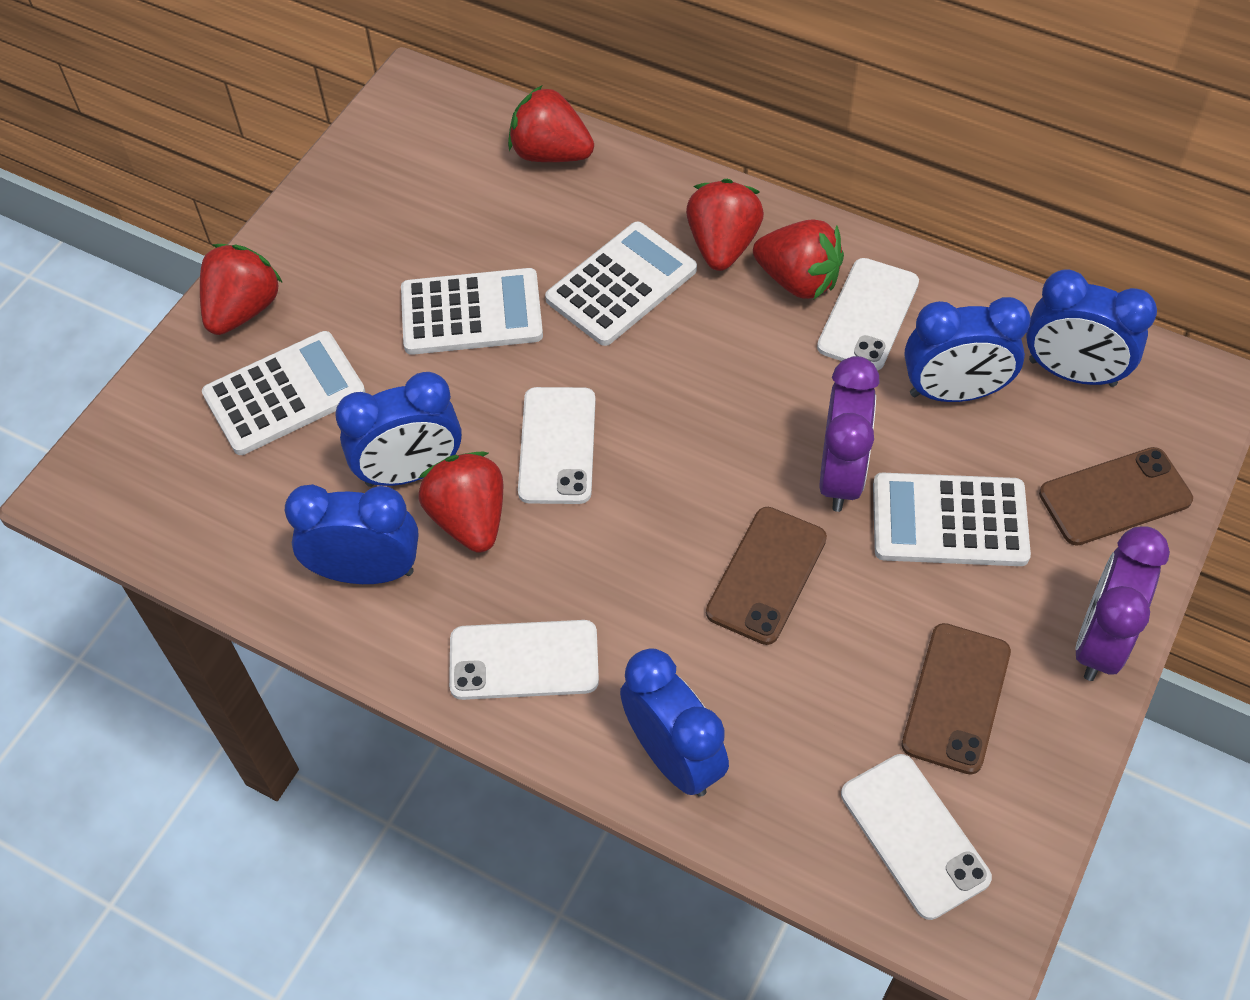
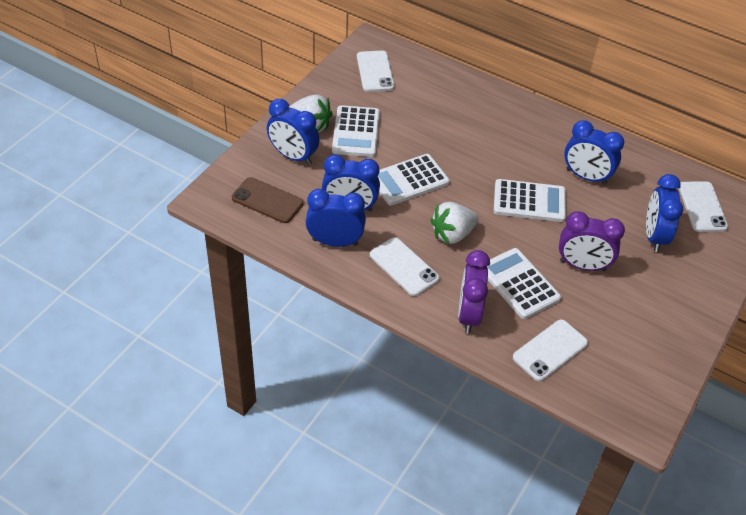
brown phone: [706,507,827,645] [902,623,1011,775] [1039,447,1193,546] = 3 -> [232,177,304,223] = 1
red strawberry: [200,244,283,335] [419,452,503,553] [508,85,594,162] [686,179,764,271] [753,219,844,299] = 5 -> none = 0
white strawberry: none = 0 -> [289,94,333,132] [430,202,479,244] = 2

